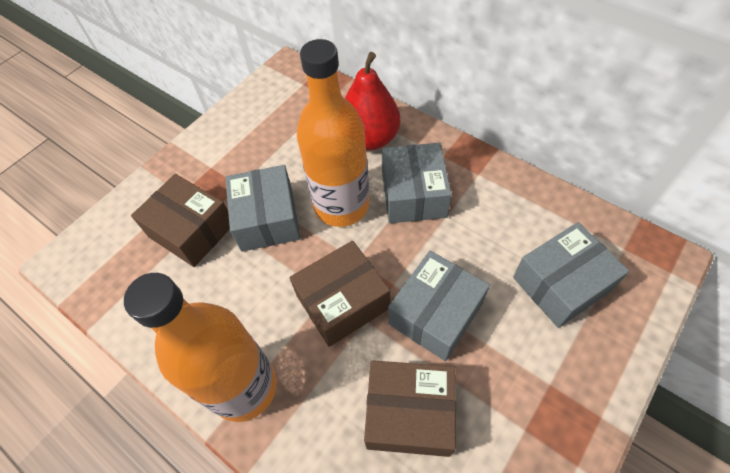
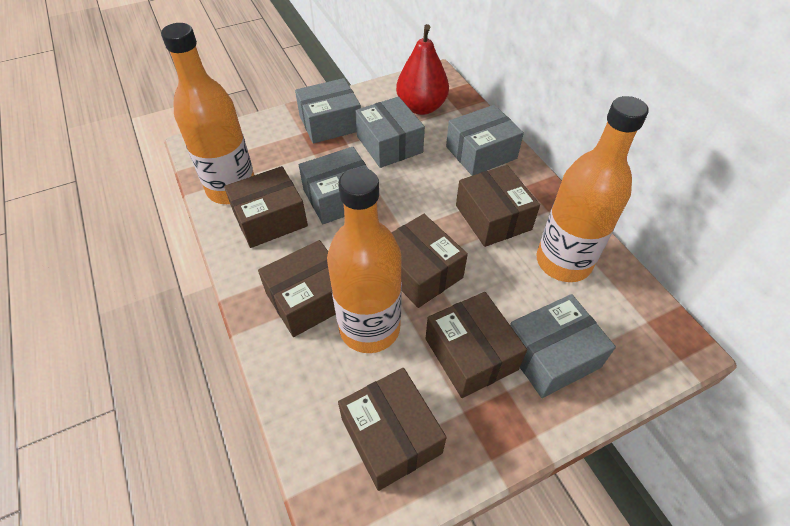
brown box: [131,174,230,267] [290,241,390,347] [364,360,456,457] = 3 -> [224,166,308,248] [258,240,336,337] [338,368,447,491] [392,214,468,308] [426,292,527,398] [456,165,540,247] = 6
grey box: [225,165,300,252] [382,143,452,223] [388,251,490,361] [513,222,629,328] = 4 -> [295,78,361,143] [299,147,368,224] [355,96,425,168] [446,105,524,176] [510,294,616,398] = 5
orange bottle: [124,273,277,422] [297,39,369,227] = 2 -> [161,23,254,204] [327,168,402,353] [537,96,649,282] = 3

